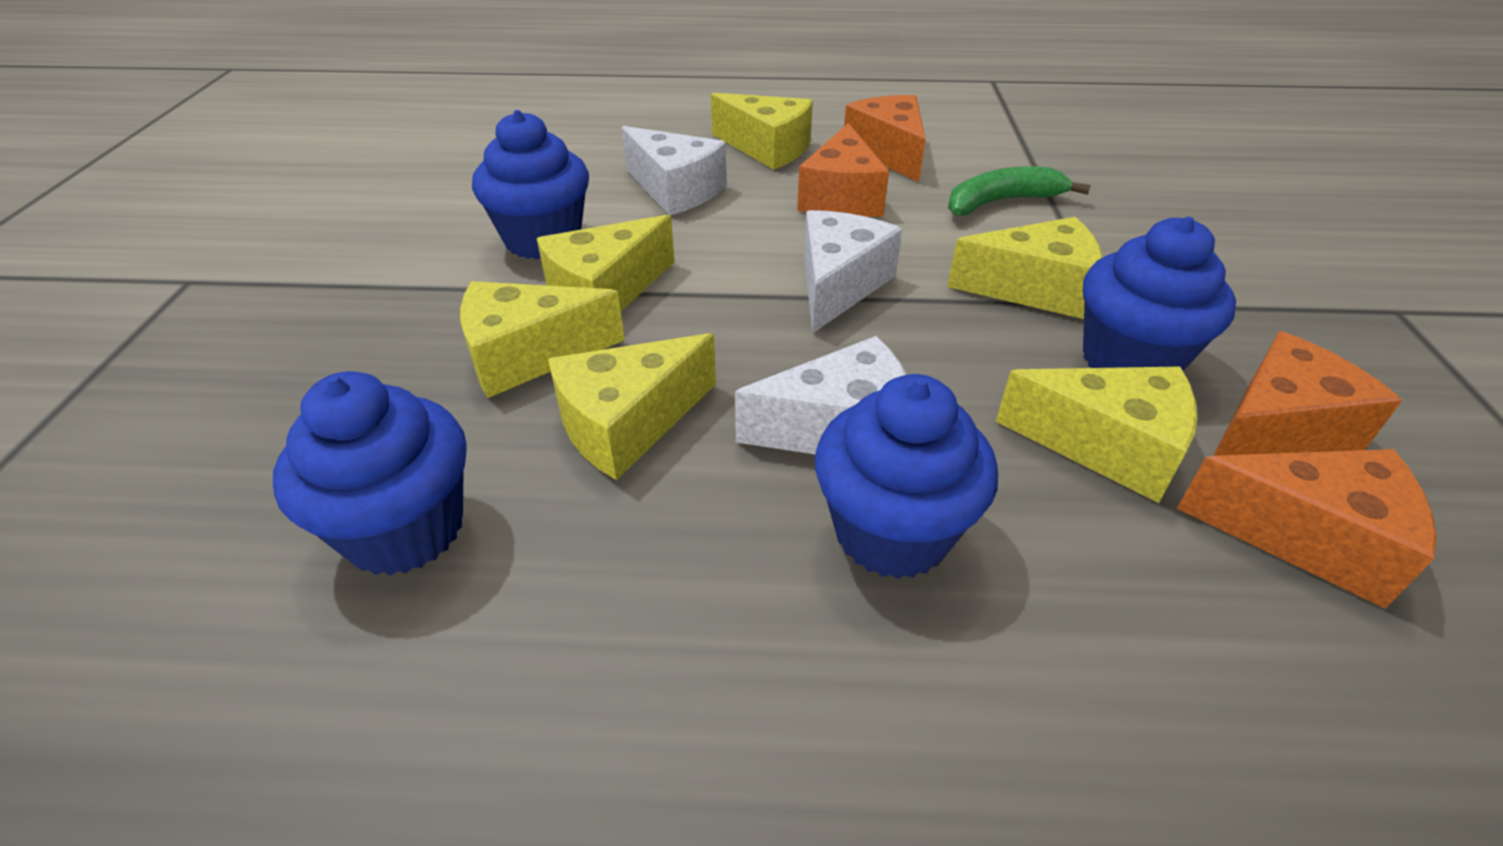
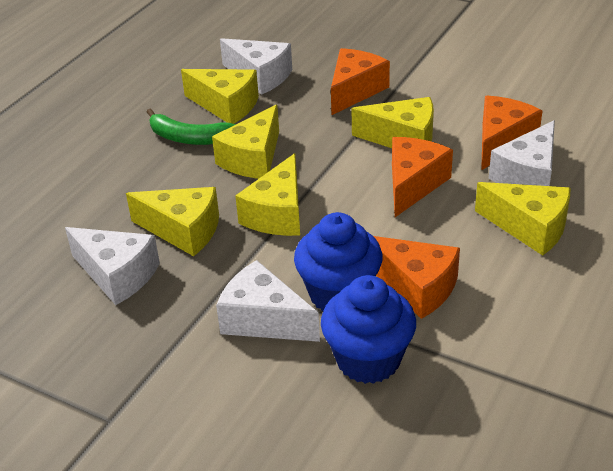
blue cupcake: [273,371,467,576] [472,110,589,260] [815,374,998,579] [1083,217,1236,371] = 4 -> [294,212,383,311] [321,275,416,384] = 2
white cheese: [622,126,727,215] [735,336,906,454] [804,210,903,334] = 3 -> [65,227,160,305] [216,260,320,342] [220,38,292,95] [489,120,555,186] = 4

